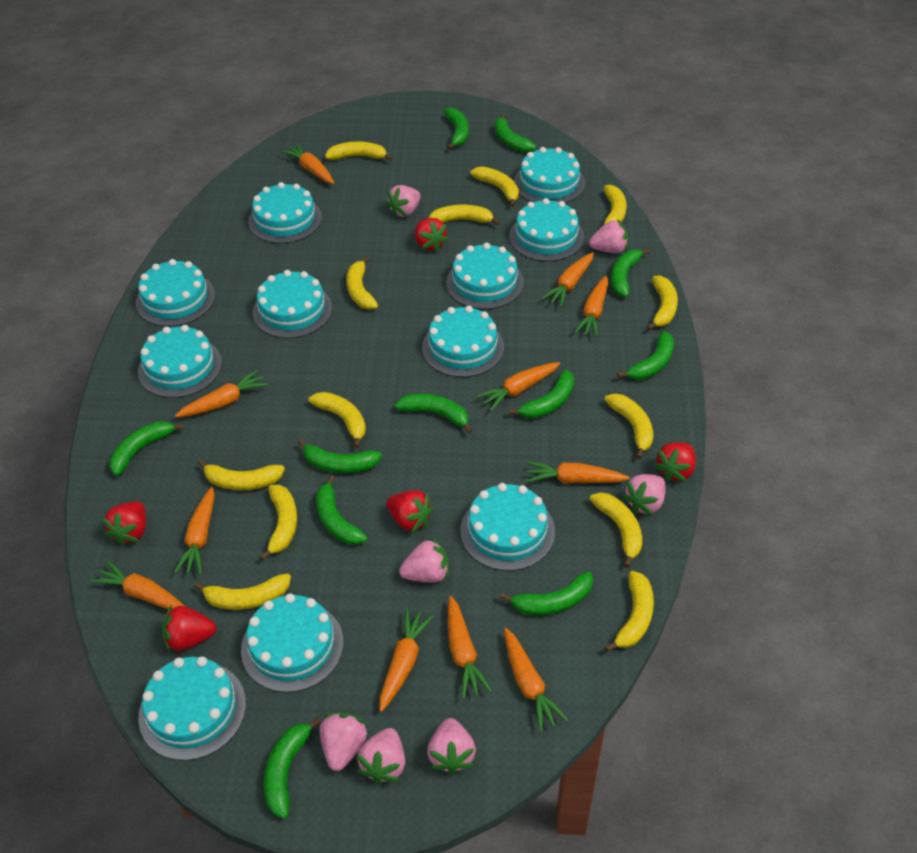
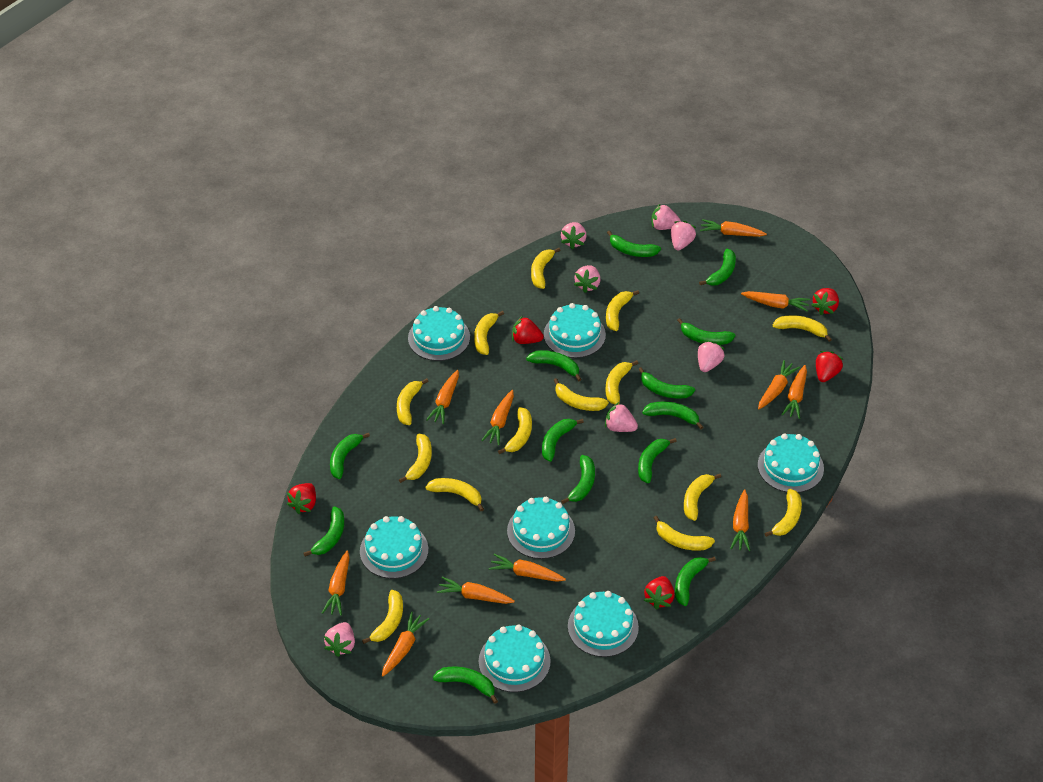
green banana: [109,421,185,476] [264,717,322,819] [298,439,382,473] [316,475,367,545] [395,394,472,434] [444,108,469,150] [495,113,536,152] [500,571,593,615] [509,370,574,419] [611,248,650,297] [617,331,674,380] = 11 -> [303,507,345,556] [330,433,370,479] [433,667,498,704] [526,350,582,381] [542,419,584,462] [561,455,595,504] [607,231,661,257] [638,367,695,399] [638,438,677,483] [642,402,703,429] [675,557,716,606] [677,318,735,345] [699,249,736,286] = 13
turquoise cake: [136,259,215,327] [138,325,222,398] [138,657,246,761] [241,594,343,693] [248,182,322,243] [253,270,332,338] [422,306,504,377] [446,243,524,309] [460,483,555,571] [509,198,584,261] [514,147,585,203] = 11 -> [360,516,428,579] [408,306,470,361] [479,625,551,692] [507,497,575,559] [544,303,606,358] [568,591,639,657] [758,433,824,493] = 7
yellow banana: [194,573,291,610] [198,460,285,490] [260,485,297,561] [308,392,366,448] [325,142,393,161] [346,256,378,310] [429,205,500,225] [470,166,519,207] [590,492,642,568] [598,185,627,230] [604,393,653,459] [605,571,654,652] [647,276,678,330] = 13 -> [362,590,403,644] [397,378,429,425] [399,434,432,483] [425,478,484,511] [474,311,504,355] [498,407,532,454] [531,248,560,289] [554,378,609,411] [605,360,639,404] [606,290,639,331] [654,516,715,551] [684,474,721,521] [765,489,802,537] [772,315,832,342] = 14

